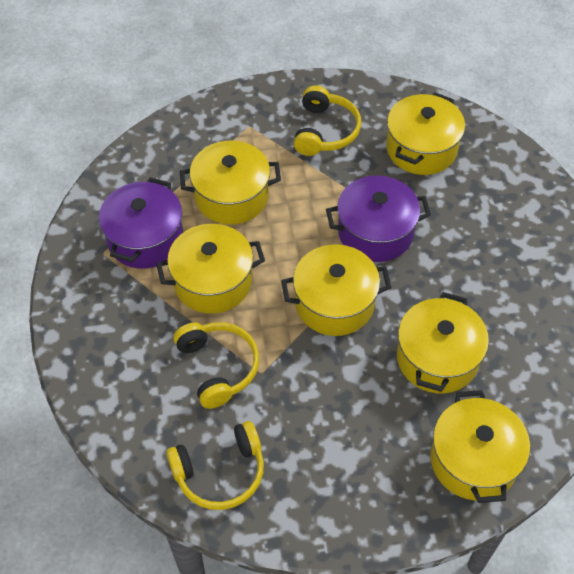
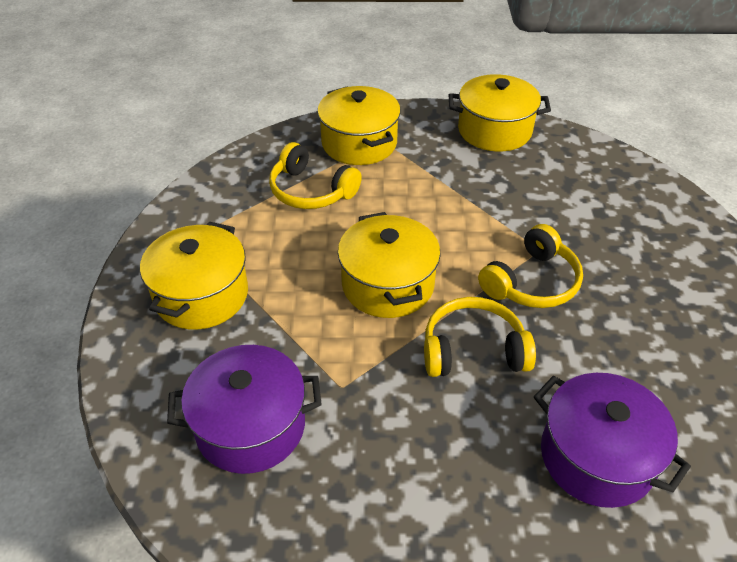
yellow pot: [156,224,265,314] [180,141,281,224] [281,244,392,336] [386,92,465,175] [397,292,489,394] [430,390,530,503] = 6 -> [140,222,248,330] [317,86,401,165] [338,212,441,318] [449,74,551,152] = 4

